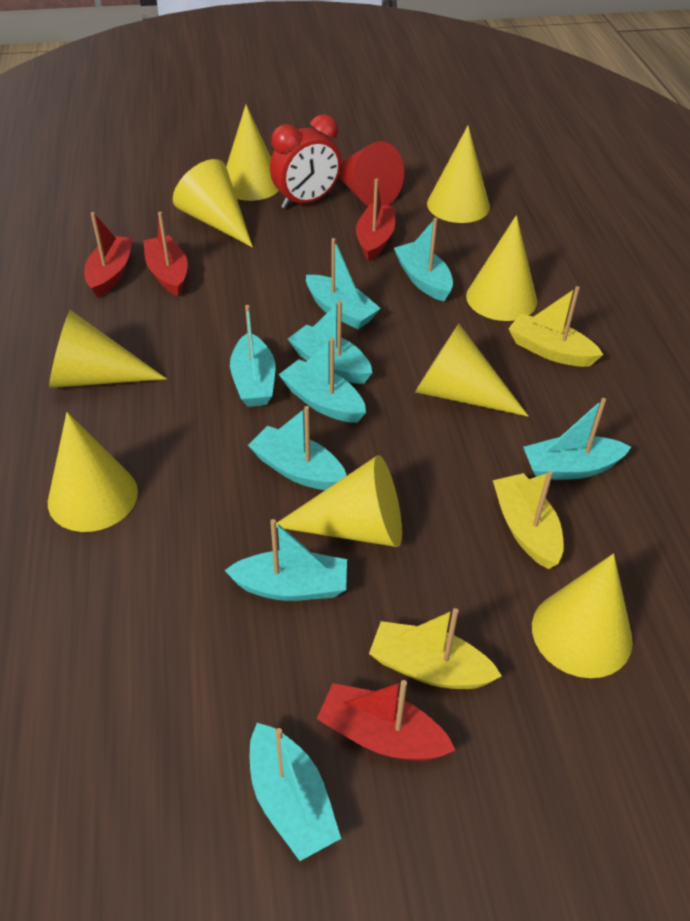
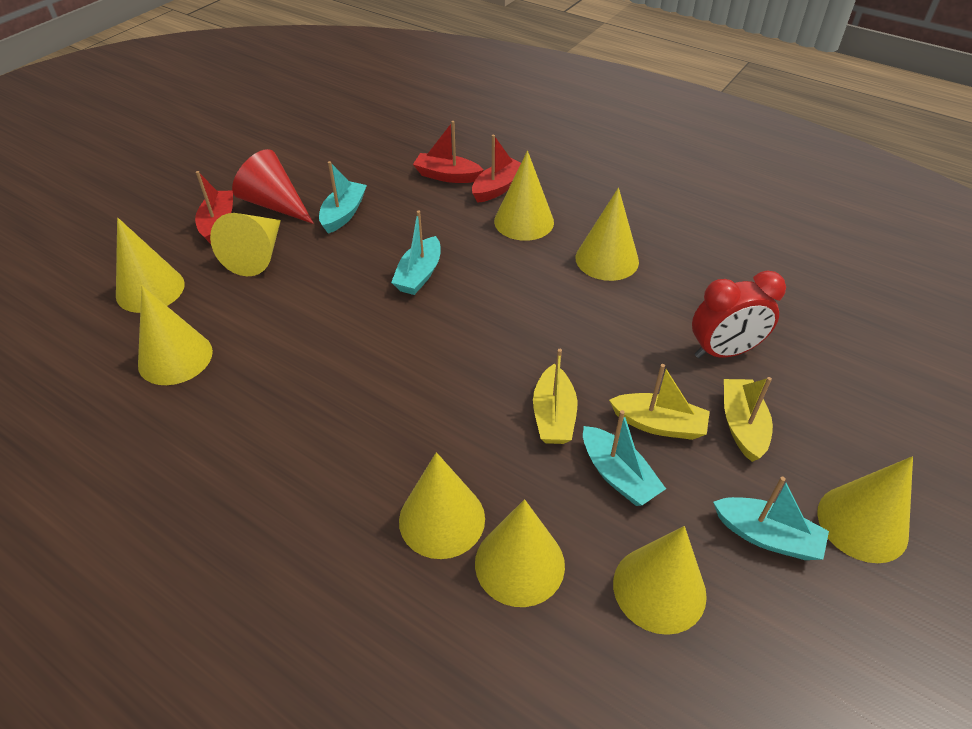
red boat: [84,212,133,297] [143,212,188,296] [317,680,455,761] [356,179,395,261] = 4 -> [195,171,233,244] [413,121,484,183] [472,135,521,203] = 3
turquoise boat: [224,519,347,601] [230,305,275,407] [248,406,347,490] [250,723,341,861] [279,338,366,423] [288,300,372,384] [306,238,381,329] [394,218,453,301] [523,398,631,480] = 9 -> [319,161,367,234] [391,210,441,295] [583,410,666,506] [713,477,829,560] = 4

